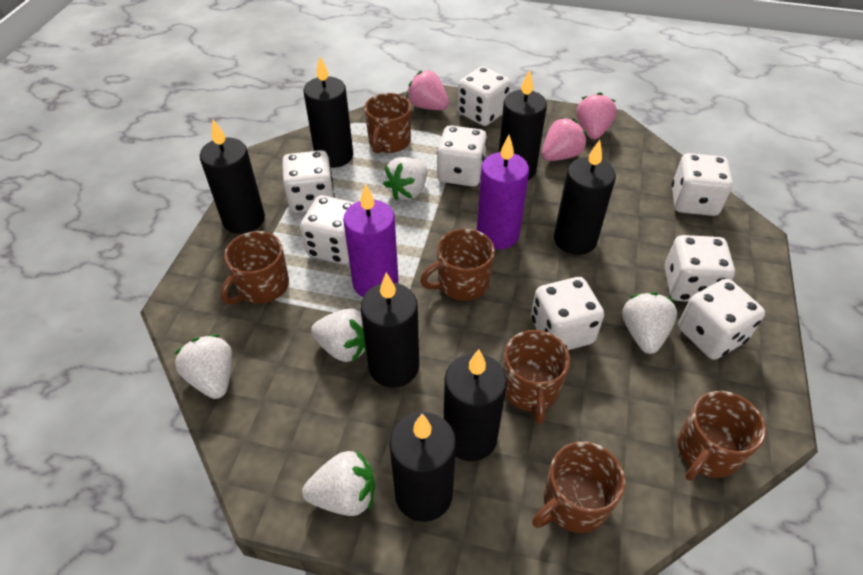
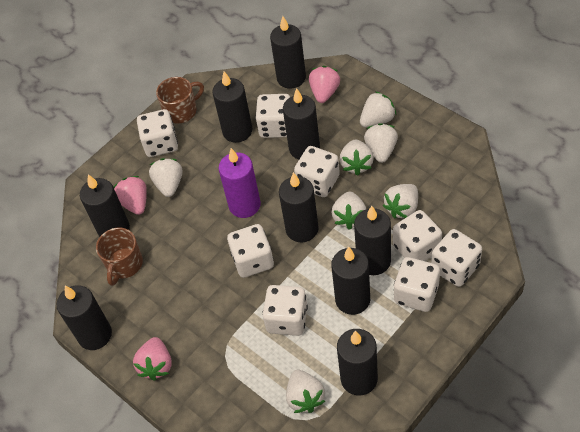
black candle: [200,120,265,234] [304,57,353,168] [360,272,419,388] [389,412,456,522] [443,349,507,461] [499,70,547,180] [554,140,616,255] = 7 -> [57,285,112,350] [80,174,130,237] [212,71,252,143] [270,16,306,89] [279,172,319,242] [283,88,320,159] [331,247,370,315] [337,329,378,395] [354,206,391,275] = 9
brown mug: [221,231,289,304] [364,93,411,154] [420,229,495,301] [503,330,570,424] [532,442,625,533] [678,391,766,481] = 6 -> [96,228,143,286] [156,77,204,124] = 2
purple candle: [343,184,398,297] [477,135,529,249] = 2 -> [218,148,261,218] = 1
white strawberry: [174,334,232,399] [302,450,375,516] [311,309,366,362] [383,157,427,200] [622,292,677,354] = 5 -> [149,158,182,197] [286,370,325,413] [332,192,366,230] [340,140,374,176] [360,91,396,127] [364,123,398,163] [383,184,418,218] = 7

